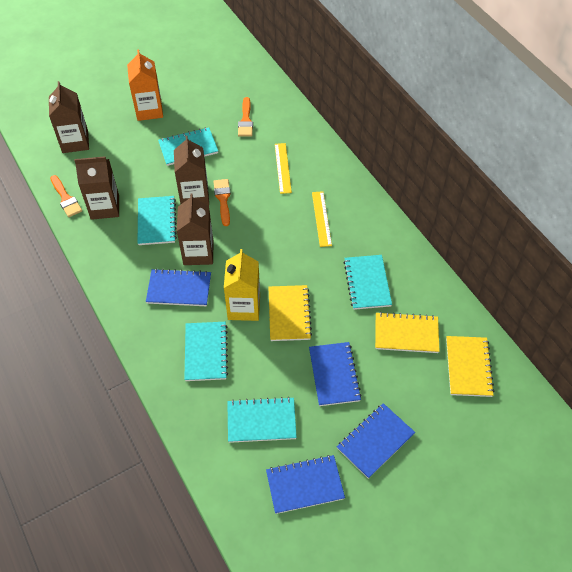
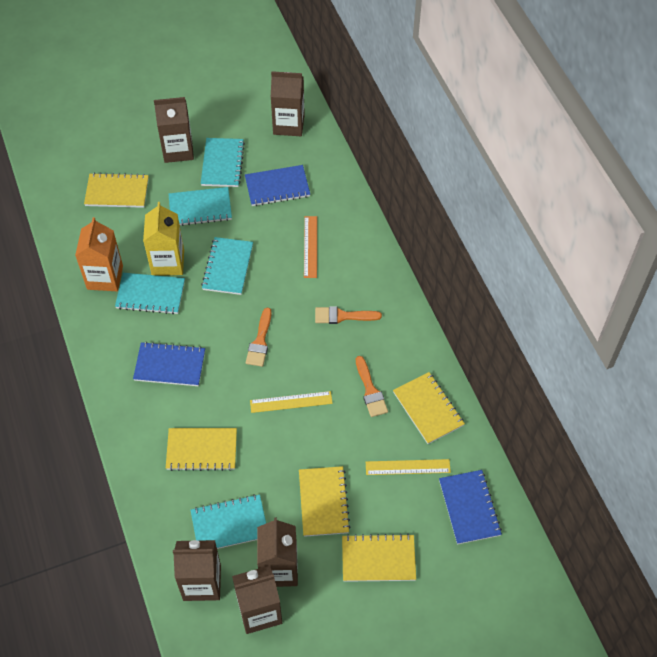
blue notebook: [146,268,211,306] [266,455,345,514] [309,342,362,406] [337,403,415,479] = 4 -> [133,342,205,386] [245,165,310,206] [439,470,502,544] = 3
brown carton: [49,81,89,153] [74,156,119,220] [174,136,209,205] [177,193,214,265] = 4 -> [154,97,194,163] [173,540,221,601] [232,566,282,634] [257,517,298,587] [271,71,305,136] = 5
orange ruler: none = 0 -> [304,216,317,278] = 1
yellow notebook: [268,285,312,341] [375,312,440,353] [446,336,494,397] = 3 -> [84,173,149,208] [166,428,237,471] [299,466,350,537] [342,534,416,582] [393,372,465,444] = 5

